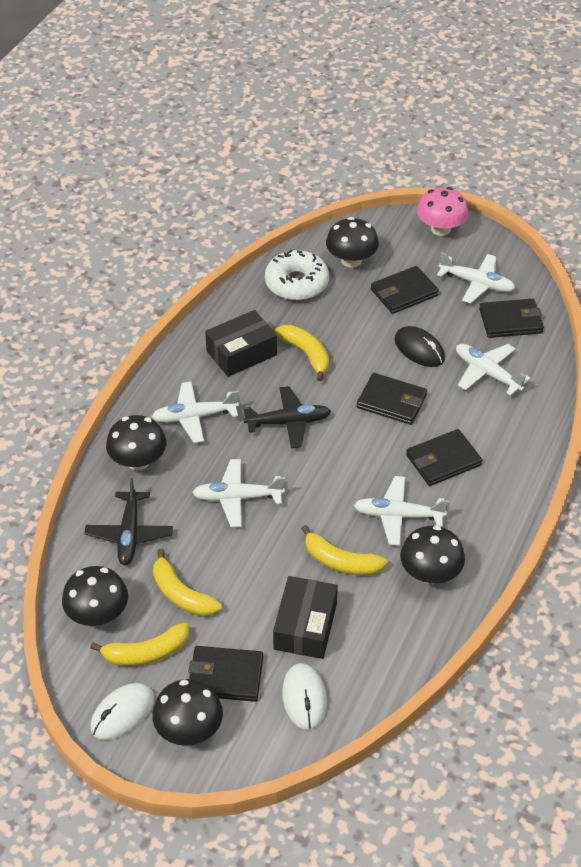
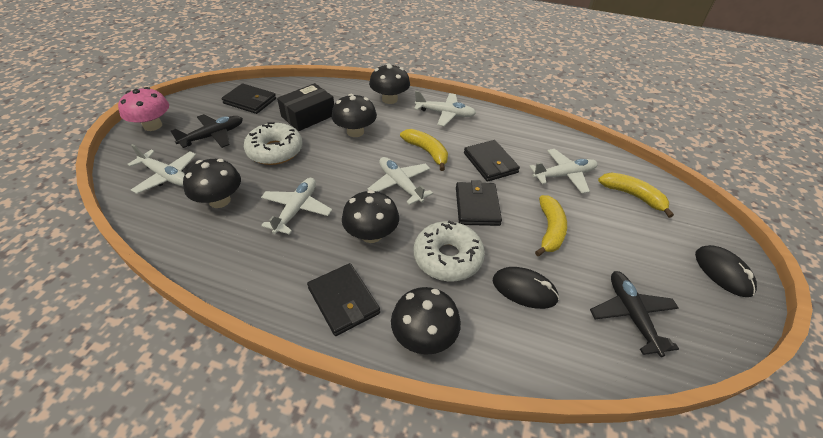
black box: [205,310,277,377] [273,576,338,659] = 2 -> [277,83,334,131] = 1
black mouse: [394,326,445,367] = 1 -> [493,267,559,309] [695,245,757,297] = 2
black wallet: [188,646,263,702] [357,373,427,425] [371,266,439,314] [406,429,482,486] [479,299,544,338] = 5 -> [222,83,276,114] [307,263,380,336] [456,180,502,226] [464,140,520,182] = 4
white donut: [265,250,329,301] = 1 -> [244,122,303,165] [414,221,485,281] = 2
white mouse: [91,683,154,740] [282,663,327,730] = 2 -> none = 0
yellow banana: [90,623,189,666] [153,549,222,616] [275,325,329,381] [301,525,388,575] = 4 -> [400,129,448,171] [535,195,567,256] [598,173,674,218] = 3

